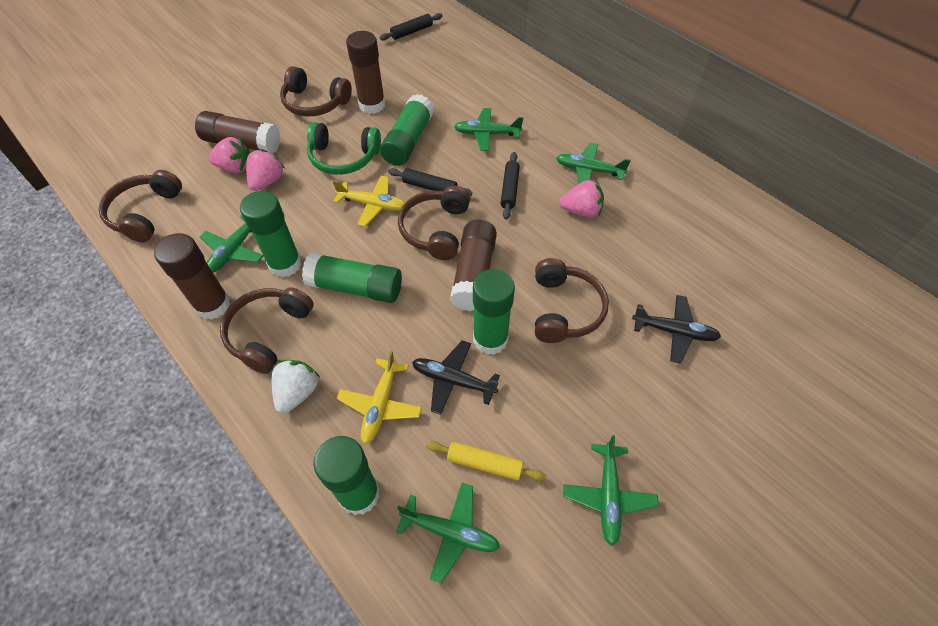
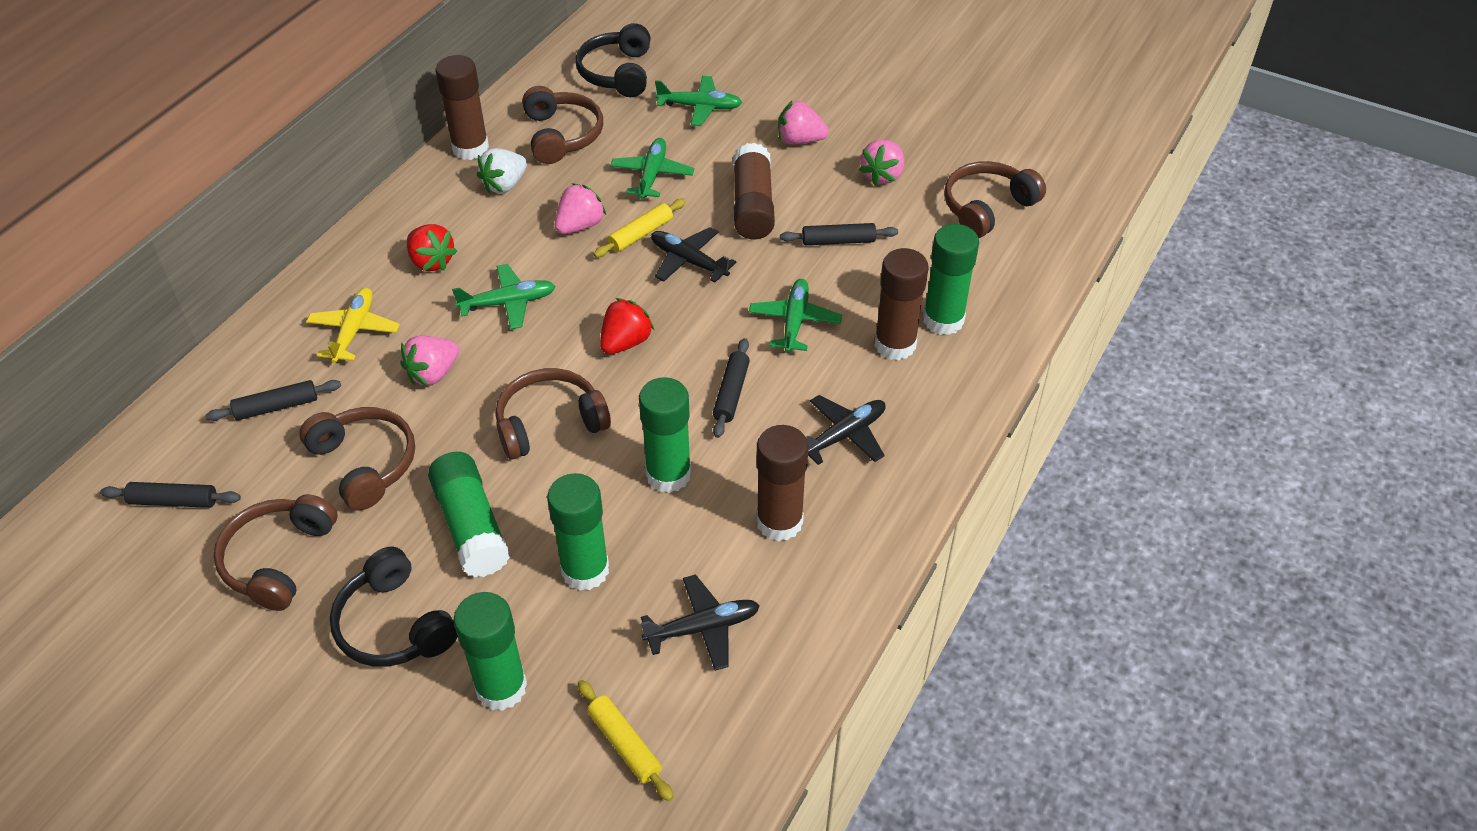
black headphones: none = 0 -> [330,546,458,667] [576,23,650,97] = 2
black plane: [412,340,500,415] [632,295,721,364] = 2 -> [641,575,760,671] [651,227,736,283] [806,395,886,465] = 3
black rolling pin: [379,13,443,41] [388,168,472,196] [501,152,520,219] = 3 -> [100,482,241,508] [205,380,341,421] [713,338,750,438] [780,223,898,245] = 4
green headphones: [307,122,381,175] = 1 -> none = 0
green plane: [200,215,263,273] [396,483,500,583] [454,108,523,151] [556,142,631,184] [563,435,659,546] = 5 -> [452,264,555,329] [610,138,694,199] [655,76,742,126] [749,279,842,353] = 4
pink strawberry: [208,137,250,173] [246,149,285,191] [559,179,604,218] = 3 -> [400,335,459,386] [555,183,606,234] [778,101,829,145] [859,140,904,186] = 4
red strawberry: none = 0 -> [407,224,457,271] [600,298,654,354] = 2
yellow plane: [333,176,405,227] [336,350,422,444] = 2 -> [306,288,400,363] = 1
yellow rolling pin: [426,441,546,481] = 1 -> [578,680,673,801] [594,198,686,257] = 2

